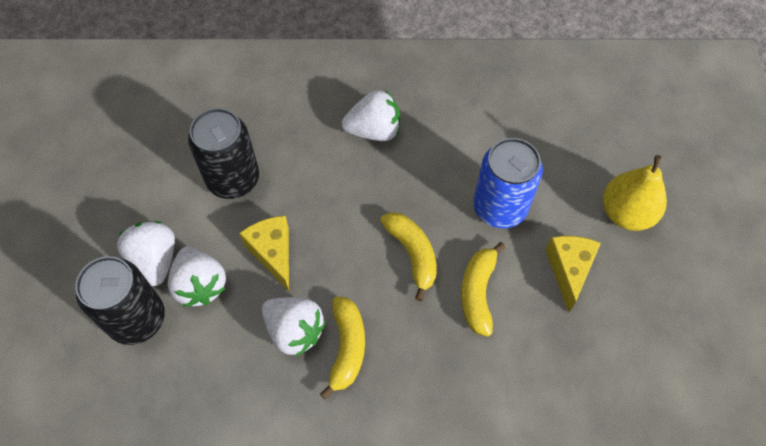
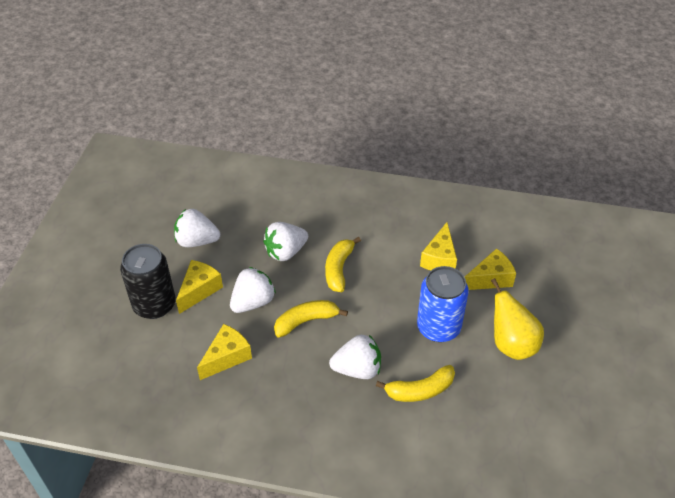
black can: [75,256,165,345] [188,108,259,199] = 2 -> [120,244,176,319] = 1
yellow cheese: [239,216,289,291] [545,236,601,312] = 2 -> [176,260,223,314] [197,324,252,380] [420,222,457,270] [465,248,516,290] = 4

